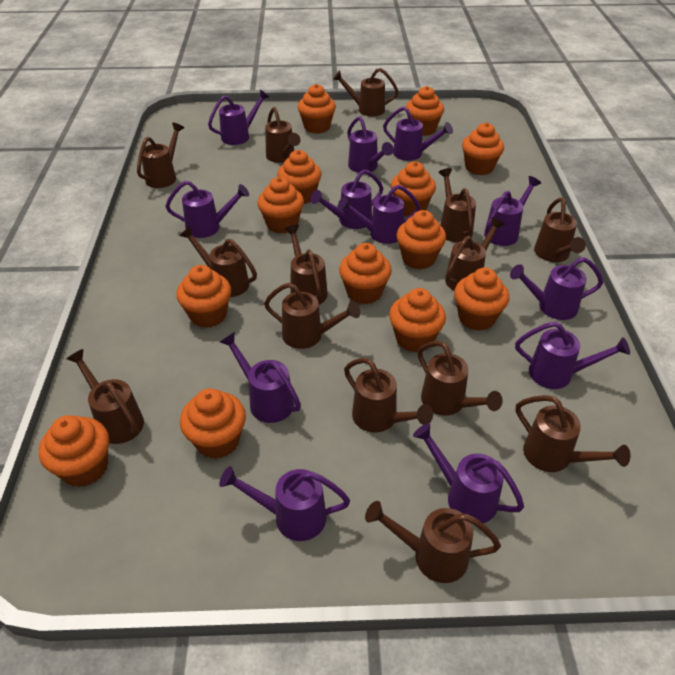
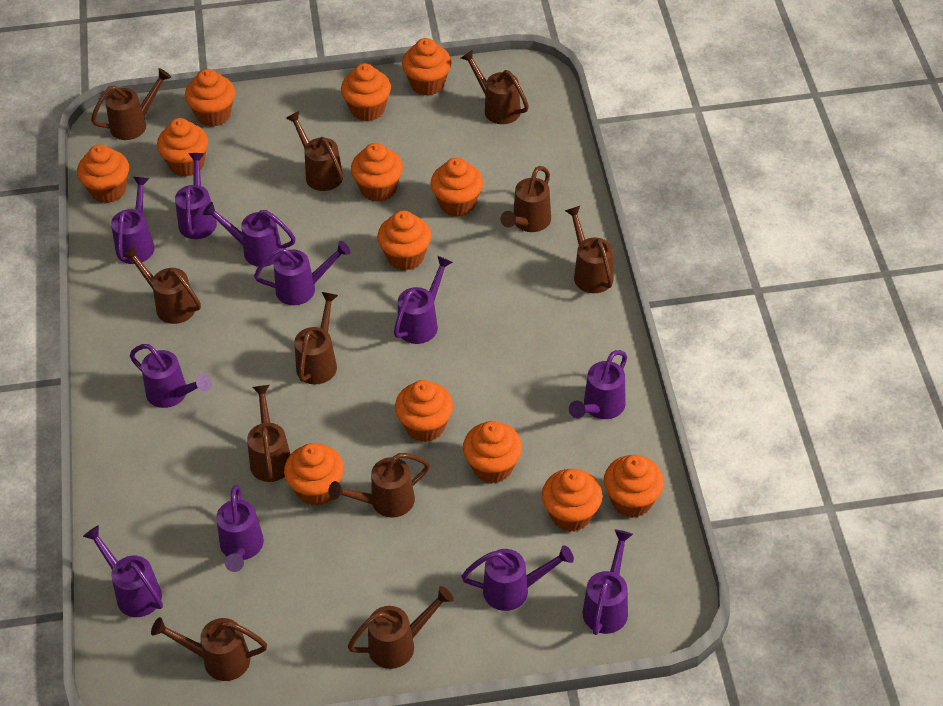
brown watering can: [66,349,144,444] [137,122,184,188] [180,226,257,297] [264,283,360,349] [265,107,301,163] [284,225,328,305] [333,68,399,116] [344,358,433,432] [365,501,501,583] [418,341,503,416] [438,168,476,242] [445,217,505,291] [516,395,630,472] [534,198,586,262] = 14 -> [91,68,171,140] [122,246,201,324] [151,617,267,681] [247,385,290,482] [286,111,343,191] [295,292,338,385] [329,453,430,518] [348,586,454,669] [461,50,529,124] [500,166,551,232] [565,206,614,293] = 11
purple watering can: [165,181,249,238] [208,90,269,145] [219,466,350,541] [220,332,301,423] [311,169,383,229] [338,185,420,244] [347,116,394,173] [383,107,453,161] [413,423,524,523] [484,176,541,246] [510,257,603,320] [515,321,630,389] = 12 -> [83,525,163,617] [111,177,155,264] [130,344,212,408] [175,153,217,239] [202,202,296,267] [216,485,264,572] [254,241,351,305] [394,256,453,344] [461,545,574,611] [569,350,627,419] [582,530,633,635] = 11

